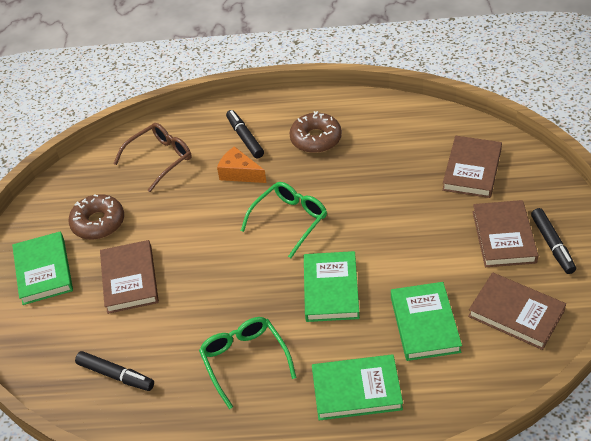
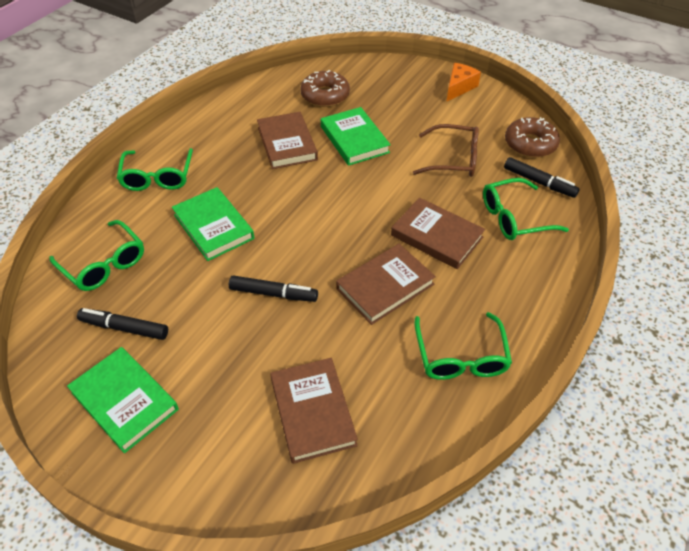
green book: [12,231,73,305] [304,251,360,322] [312,354,403,420] [391,282,462,361] = 4 -> [67,347,179,453] [172,187,255,261] [321,107,391,166] = 3
green glasses: [199,317,296,409] [241,182,327,258] = 2 -> [49,220,144,291] [117,148,193,191] [415,312,512,380] [483,178,569,240] = 4

